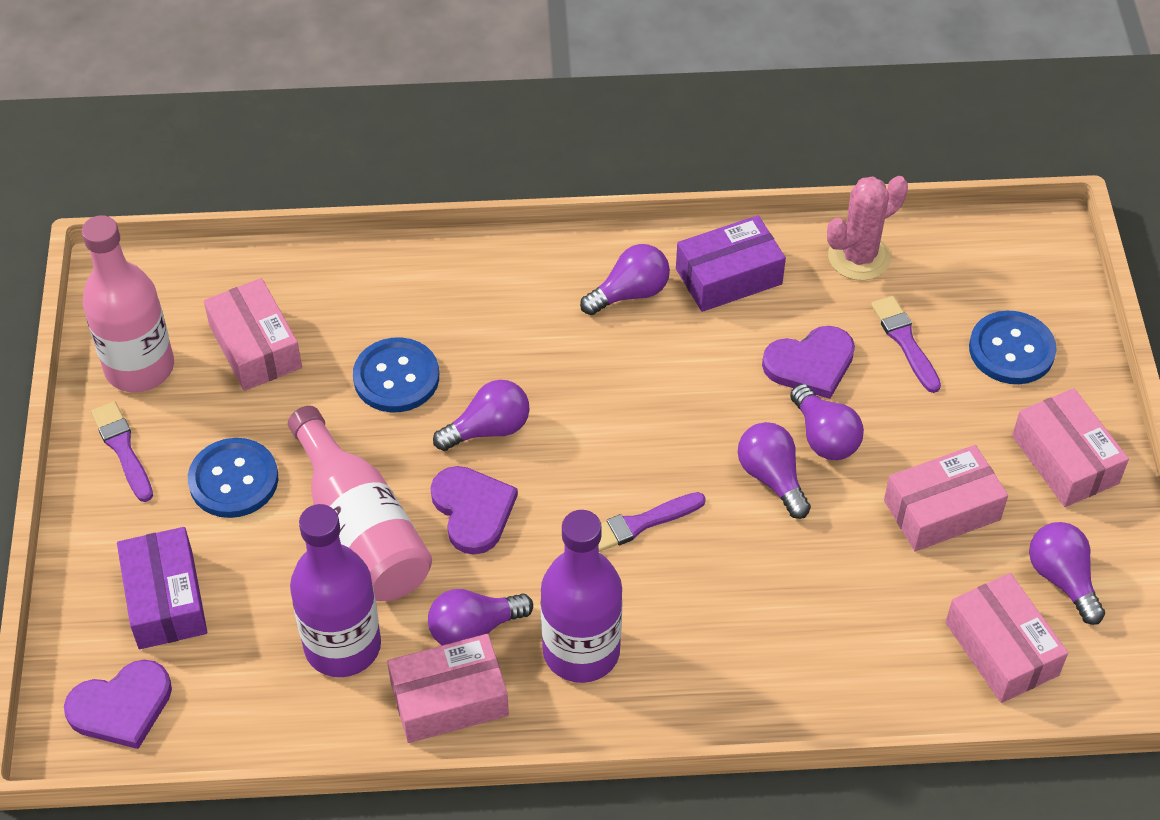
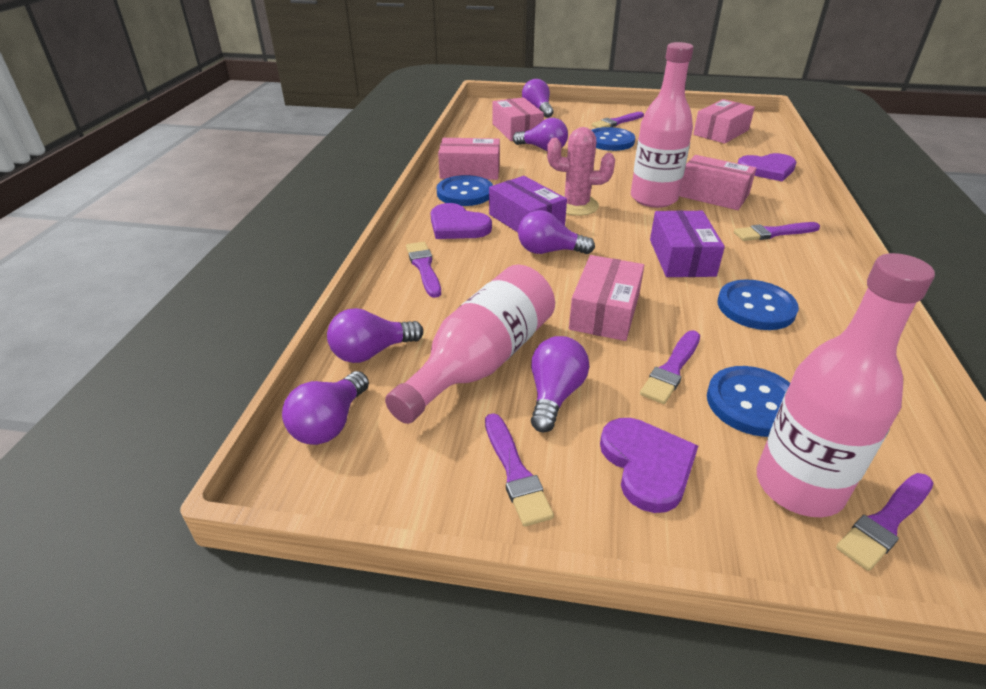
blue button: [188,438,278,518] [353,337,439,413] [969,311,1057,384] = 3 -> [436,175,493,206] [592,127,635,151] [707,366,790,437] [717,279,799,330] = 4
pink bottle: [82,215,174,393] [288,406,432,601] = 2 -> [385,265,555,424] [631,42,694,208] [757,253,935,517] = 3
purple bottle: [290,504,381,677] [540,510,623,683] = 2 -> none = 0
purple brush: [91,401,153,502] [599,492,706,552] [871,296,941,393] = 3 -> [406,242,441,298] [485,413,554,527] [592,112,644,128] [640,330,700,404] [734,222,820,241] [836,473,934,571] = 6

